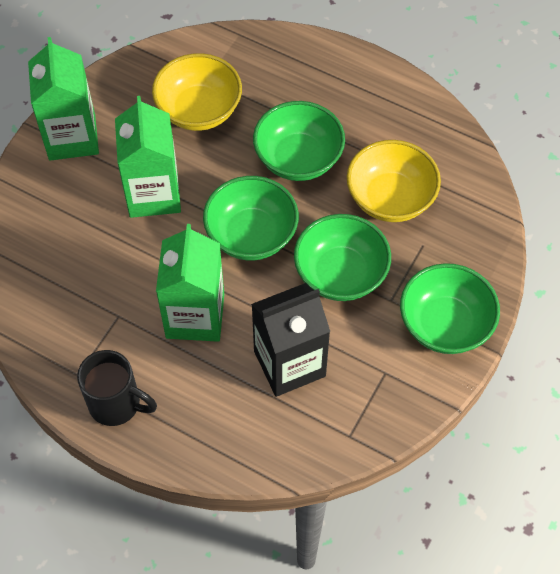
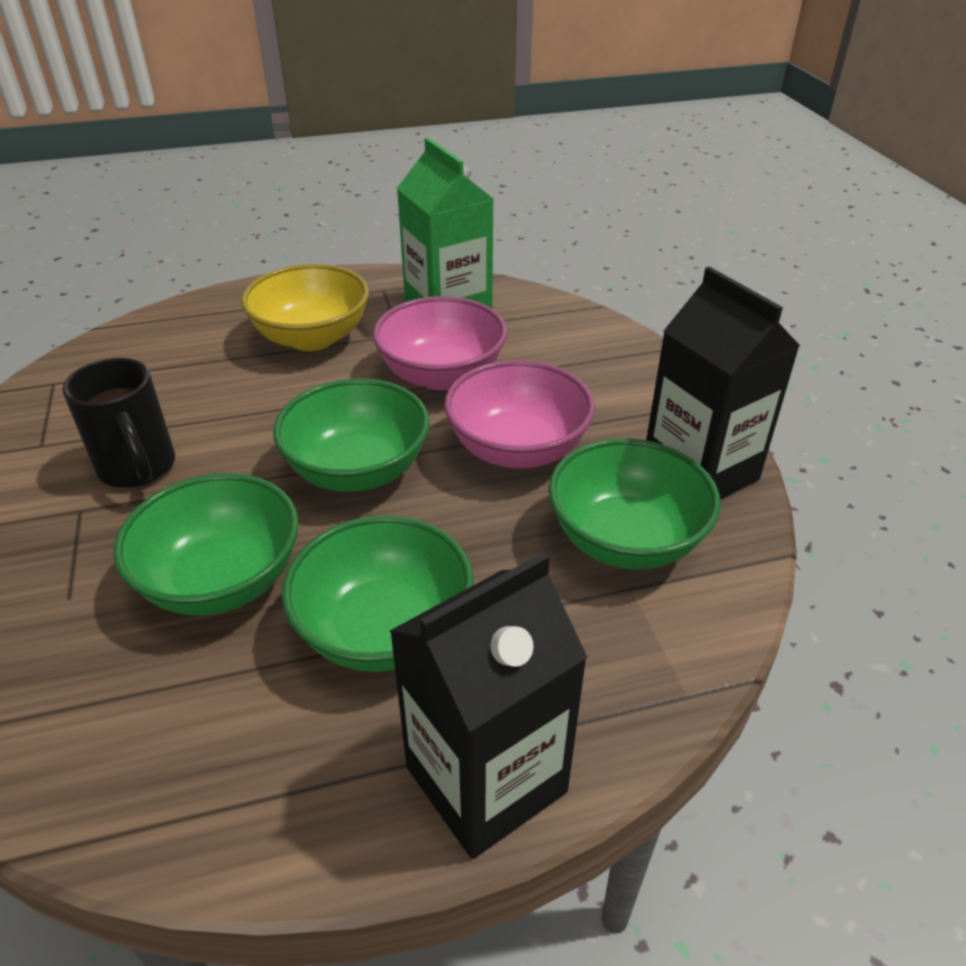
black carton: [251,283,330,397] = 1 -> [390,552,588,859] [646,266,800,500] = 2
green carton: [28,37,99,161] [115,96,181,218] [156,224,224,342] = 3 -> [397,138,493,308] = 1
pink bowl: none = 0 -> [373,296,507,390] [444,360,595,468] = 2
yellow bowl: [152,53,242,131] [347,140,441,222] = 2 -> [241,264,369,351] = 1

